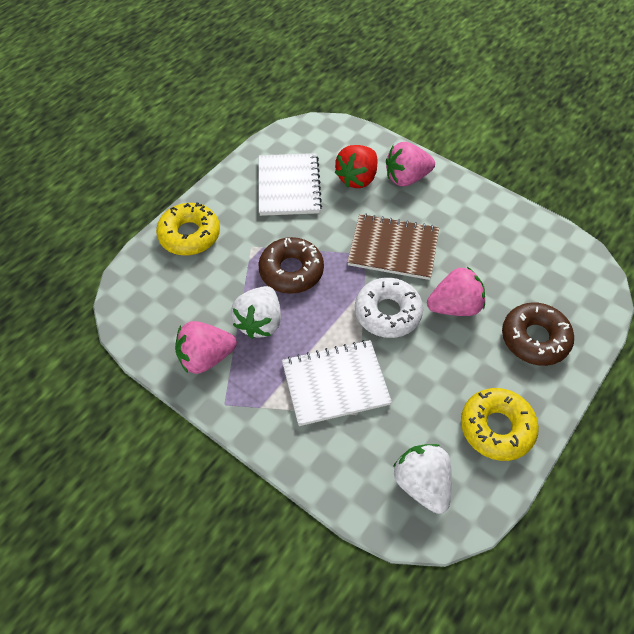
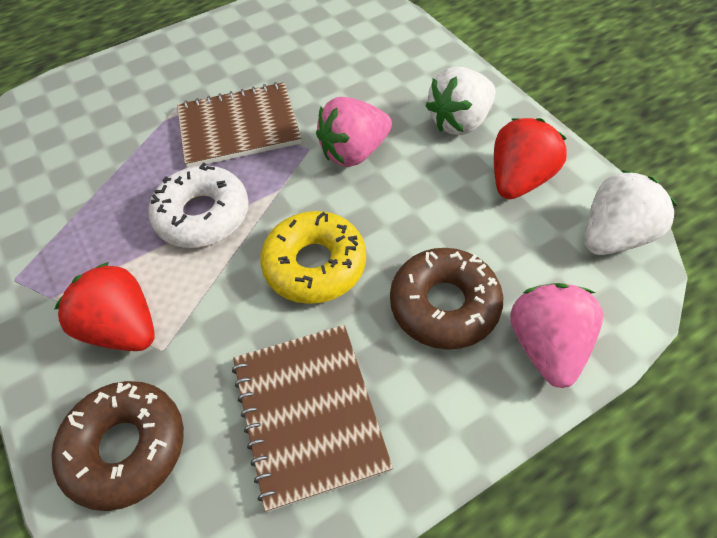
brown notebook: [347,214,439,280] = 1 -> [177,82,301,168] [232,325,393,512] = 2
pink strawberry: [175,321,237,374] [386,142,435,186] [427,267,485,316] = 3 -> [316,97,392,167] [510,283,603,388] = 2
red strawberry: [335,145,378,188] = 1 -> [54,262,155,351] [494,118,567,199] = 2
white notebook: [259,153,322,216] [282,340,392,426] = 2 -> none = 0
yellow donut: [156,202,220,255] [461,388,539,461] = 2 -> [260,211,366,304] = 1

